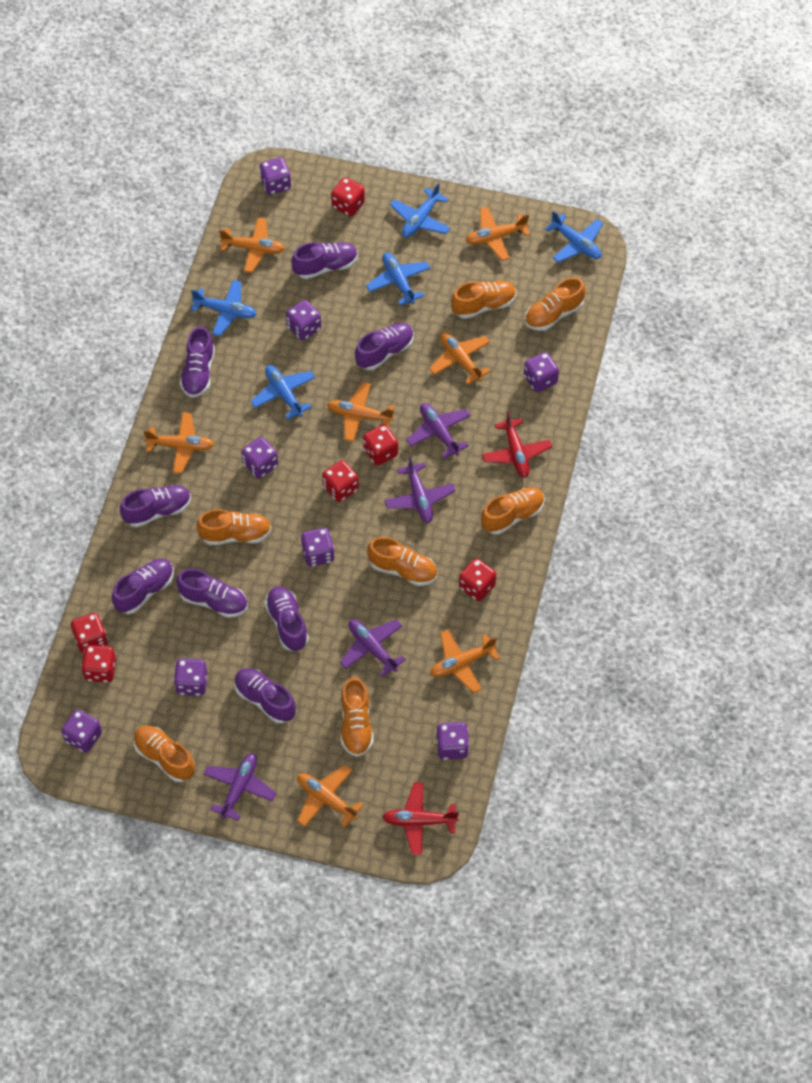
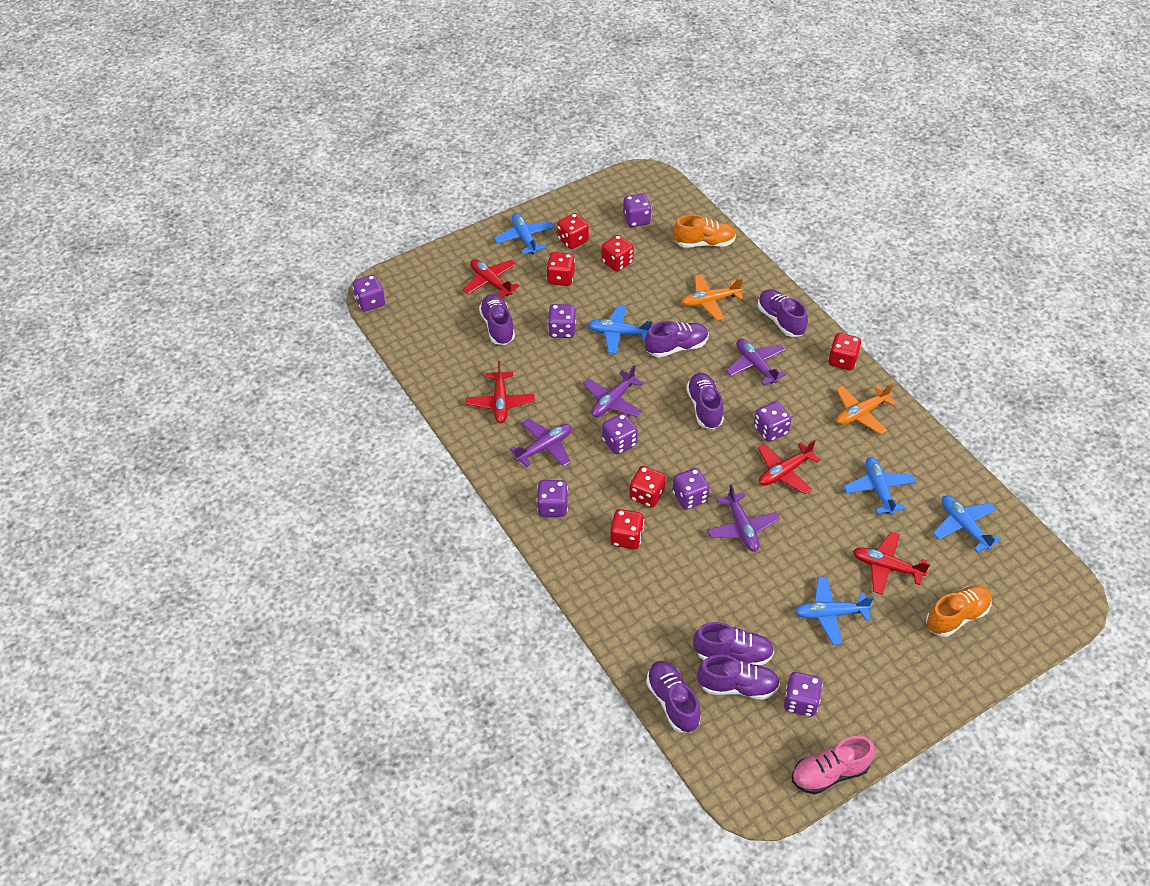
orange plane: [143,412,214,474] [219,218,285,273] [297,765,364,828] [327,382,395,442] [429,332,490,384] [430,629,500,693] [466,207,530,261] = 7 -> [681,274,743,320] [836,383,897,434] = 2
orange shoe: [133,726,195,782] [197,509,272,545] [341,677,374,757] [367,537,437,586] [451,281,516,319] [481,487,545,535] [525,277,585,331] = 7 -> [673,215,736,248] [926,586,992,637] = 2
pink shoe: none = 0 -> [792,736,875,795] = 1
purple shoe: [112,559,174,614] [120,485,191,527] [176,569,248,618] [180,326,215,398] [234,668,296,723] [265,586,309,651] [291,242,358,279] [355,323,414,370] = 8 -> [479,294,515,345] [645,321,708,358] [646,661,701,732] [686,373,724,429] [693,622,774,666] [697,655,780,700] [758,289,808,337] = 7
red plane: [383,782,459,855] [482,411,552,478] = 2 -> [463,259,519,298] [466,361,535,423] [758,440,820,494] [853,532,930,595] = 4

